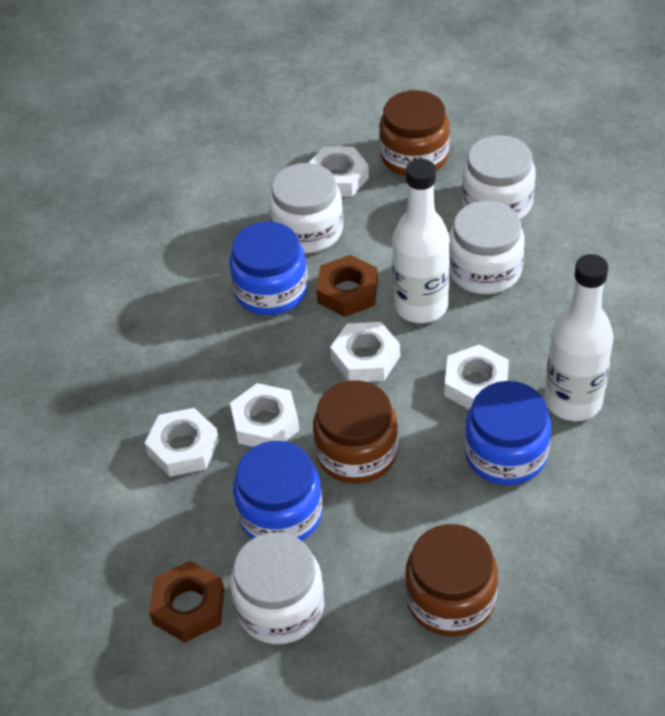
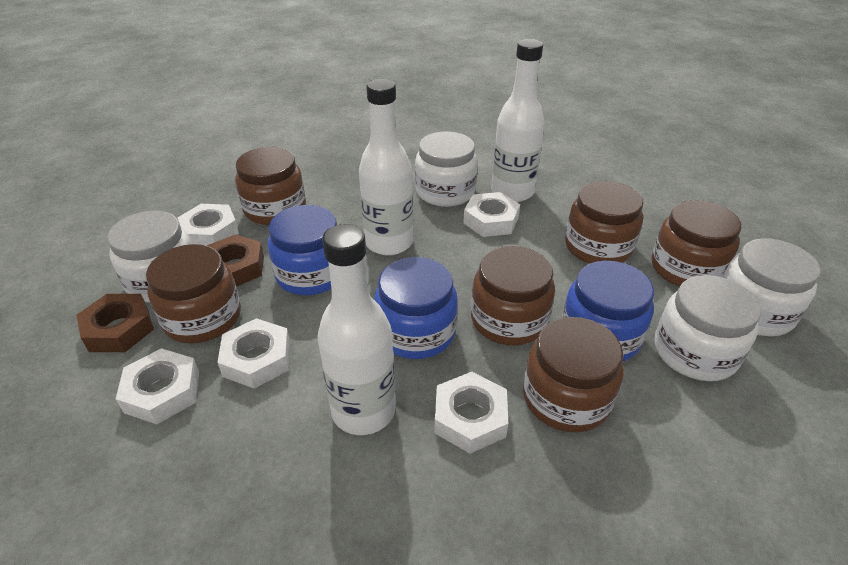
brown jar: [313,380,398,484] [379,90,450,176] [405,524,498,636] = 3 -> [146,244,241,343] [235,147,306,225] [471,246,555,346] [523,317,624,433] [565,181,643,264] [651,200,742,287] = 6
white bottle: [392,159,450,323] [545,254,614,421] = 2 -> [317,224,396,435] [359,79,413,255] [491,39,545,202] = 3

